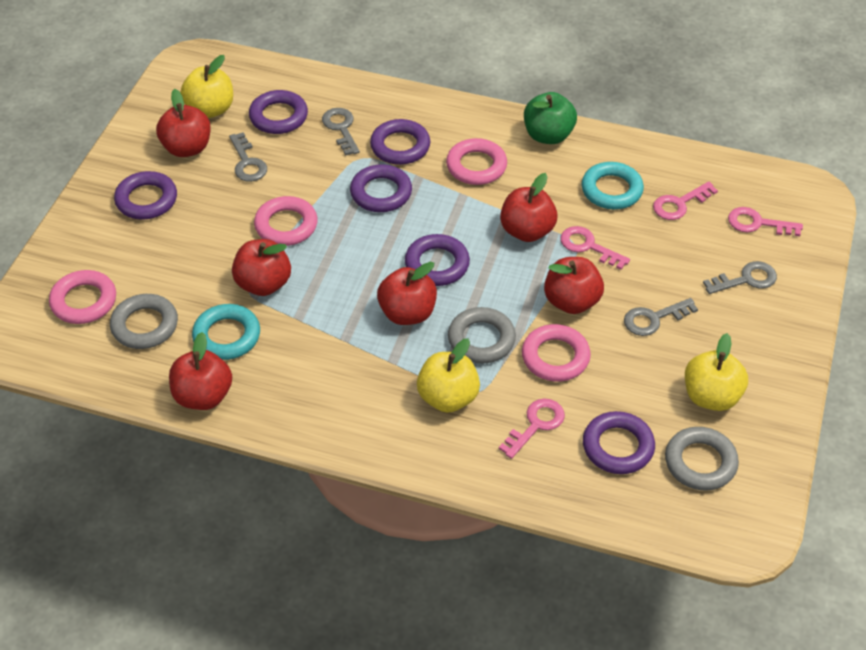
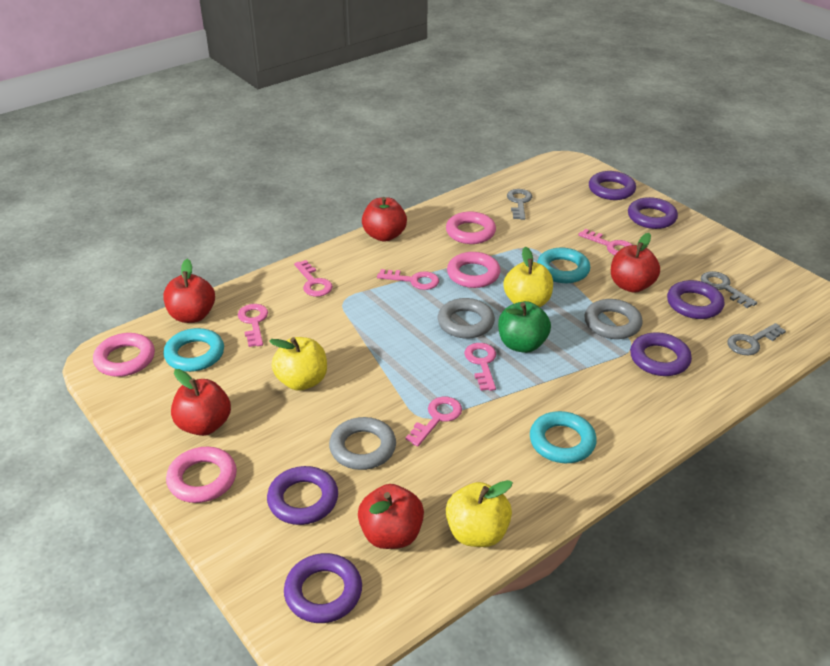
grey key: [229,132,267,182] [322,108,360,156] [624,298,698,336] [703,261,777,294] = 4 -> [507,189,532,220] [701,271,757,308] [728,323,786,355] = 3
pink key: [499,398,565,459] [560,226,630,270] [653,181,718,220] [728,207,803,236] = 4 -> [238,304,268,347] [294,260,333,297] [377,269,439,290] [405,397,462,447] [464,343,496,391] [578,229,632,255] = 6
red apple: [156,89,211,157] [169,332,232,410] [232,239,291,296] [377,262,437,325] [500,173,557,242] [544,257,604,314] = 6 -> [163,259,215,323] [171,369,231,436] [358,484,424,549] [362,197,407,242] [611,233,660,293] = 5
turquoise ring: [192,304,260,360] [581,162,644,209] = 2 -> [163,328,224,372] [530,411,597,463] [537,248,590,283] = 3

